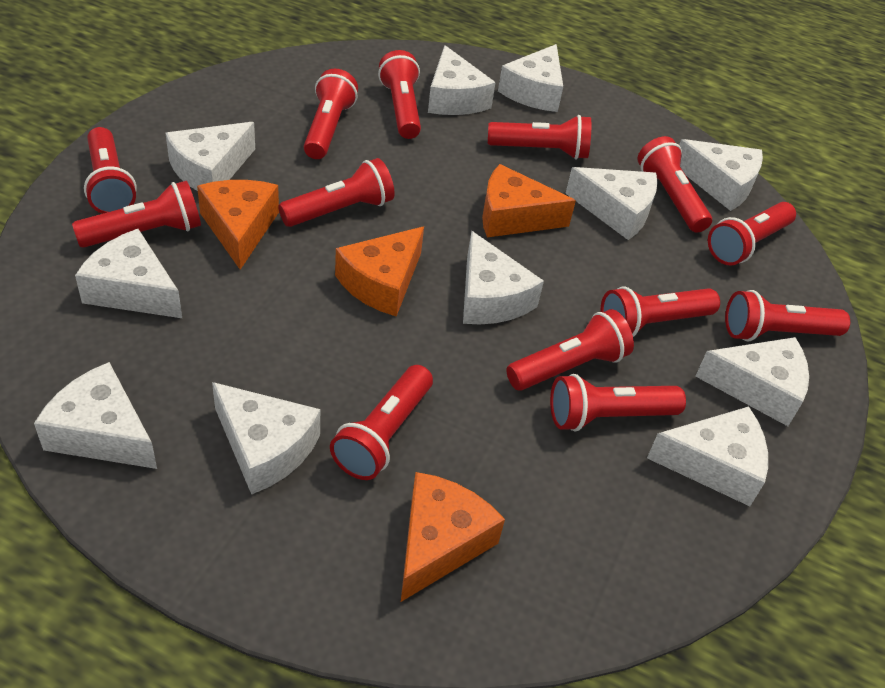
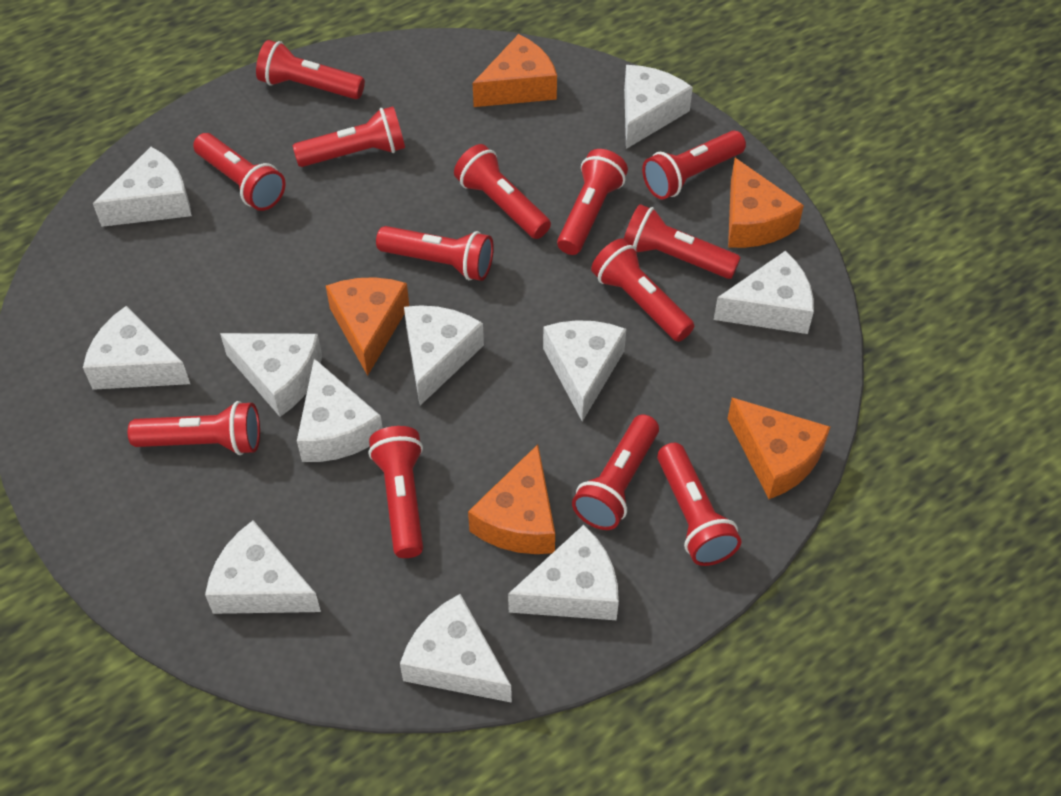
orange cheese: [197,180,279,270] [335,227,424,317] [401,472,505,602] [482,164,576,237] = 4 -> [326,277,409,376] [468,444,555,554] [473,34,557,107] [727,398,830,499] [728,158,804,248] = 5

